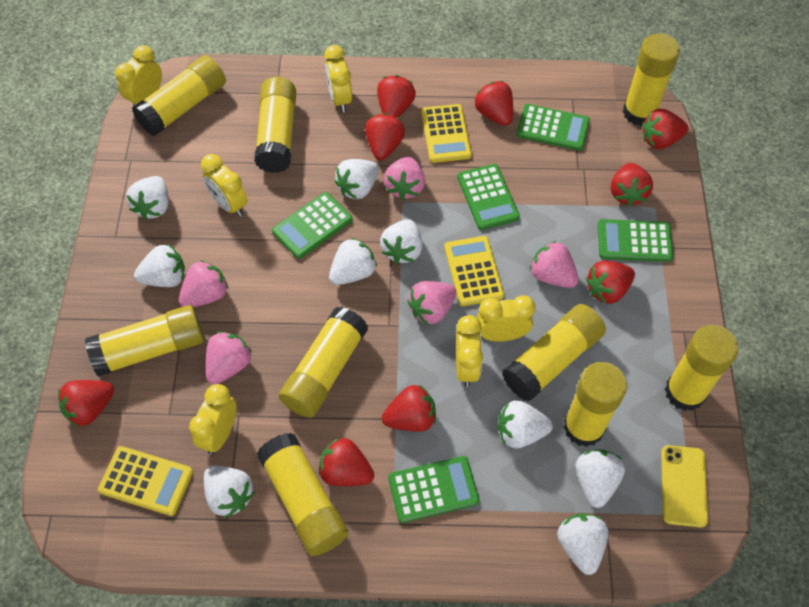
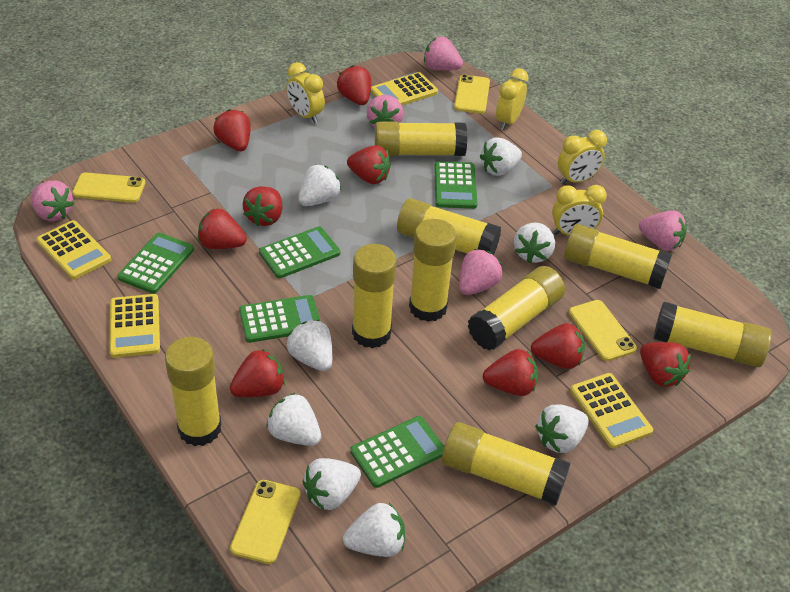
white strawberry: [127,176,168,220] [134,244,185,287] [204,466,255,518] [329,238,377,285] [334,159,379,199] [380,219,422,264] [498,400,553,449] [557,513,608,575] [575,449,625,508] = 9 -> [266,393,321,446] [286,320,332,371] [298,164,341,206] [303,458,361,510] [343,503,405,557] [480,137,522,176] [514,223,555,263] [535,405,589,453] = 8
yellow calculator: [98,446,193,516] [421,104,472,163] [444,236,504,306] = 3 -> [36,220,111,280] [110,294,160,358] [371,72,438,105] [570,373,653,449] = 4
yellow clock: [115,45,162,107] [189,384,237,454] [201,154,247,217] [324,45,352,112] [456,315,483,387] [477,295,535,342] = 6 -> [286,62,325,124] [496,68,529,130] [552,185,607,236] [558,130,607,185] = 4
yellow phone: [661,445,708,528] = 1 -> [72,172,145,203] [230,480,300,564] [454,74,490,114] [569,300,637,361] = 4

